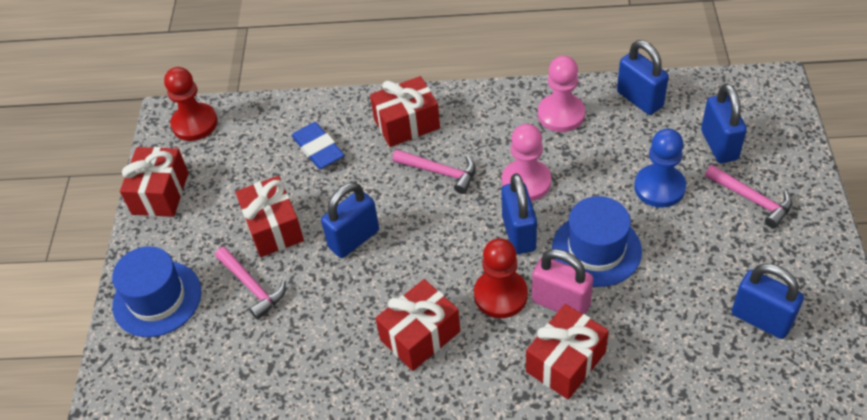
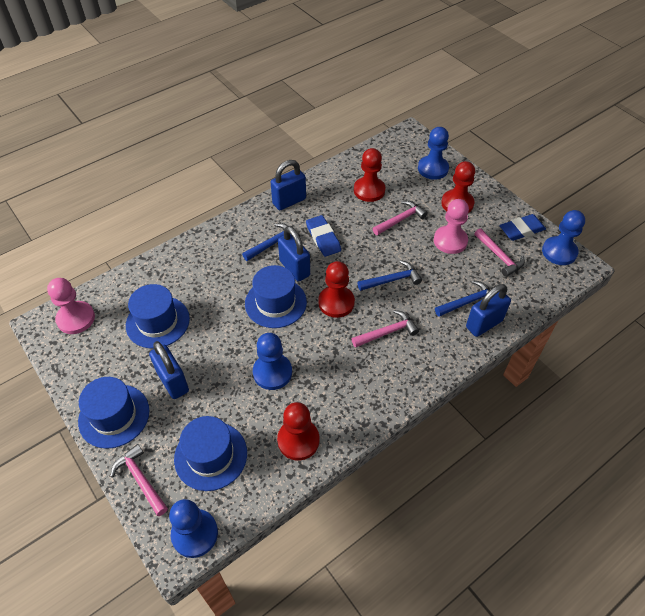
blue eraser: [291,122,344,169] = 1 -> [306,215,341,257] [499,214,546,241] = 2
blue hammer: none = 0 -> [242,223,300,261] [357,260,422,291] [435,281,490,317] = 3
blue hat: [112,246,201,337] [552,196,642,287] = 2 -> [78,377,150,449] [126,284,190,348] [174,416,247,491] [245,265,307,328] = 4
blue padlock: [321,182,379,258] [502,173,537,254] [617,40,669,115] [701,83,747,163] [732,263,804,339] = 5 -> [149,341,189,399] [271,160,306,210] [278,226,310,281] [466,284,511,337] = 4
blue pawn: [634,128,686,208] = 1 -> [169,499,218,558] [253,333,292,390] [418,127,449,180] [542,210,585,265] = 4
pink hammer: [215,247,286,319] [392,149,476,194] [705,165,792,228] = 3 -> [110,444,168,516] [352,310,419,348] [373,201,427,235] [474,228,525,277] = 4
pink padlock: [532,249,593,315] = 1 -> none = 0
red gift: [120,147,189,217] [235,176,304,257] [370,76,440,147] [375,279,460,371] [526,304,609,400] = 5 -> none = 0
red pawn: [164,67,218,141] [474,238,528,318] = 2 -> [277,402,319,460] [318,261,355,318] [354,148,385,202] [441,161,475,213] = 4

